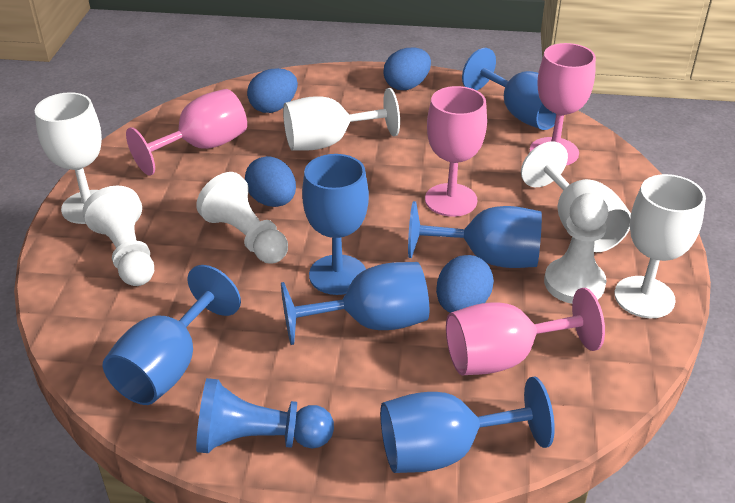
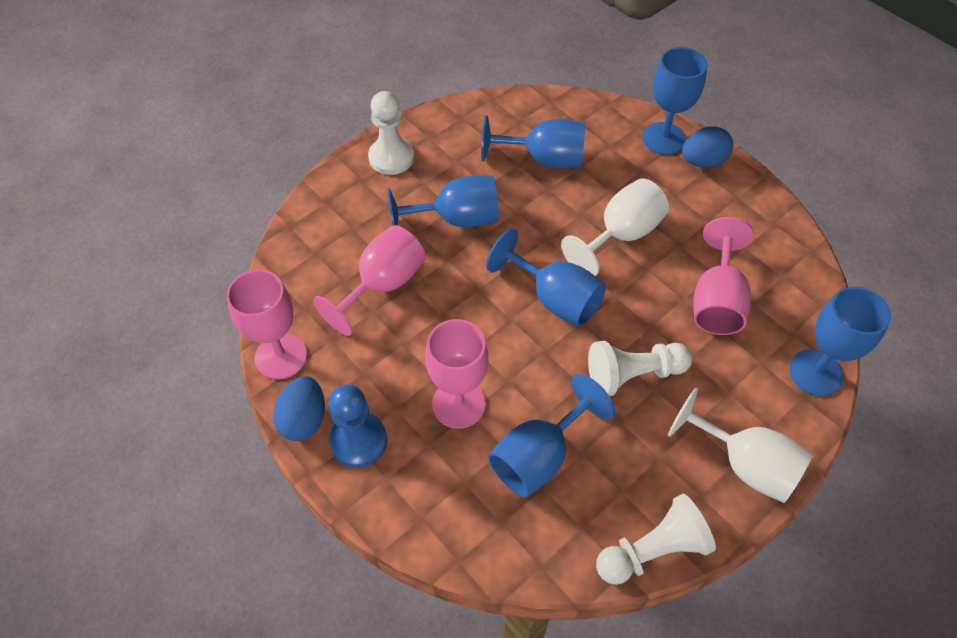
blue egg: [245,156,296,207] [247,68,298,113] [383,47,431,90] [436,255,494,313] = 4 -> [273,376,325,441] [682,126,733,168] = 2
white goblet: [35,92,102,224] [283,88,400,151] [521,142,631,252] [614,174,706,318] = 4 -> [561,179,669,276] [668,388,813,503] = 2

